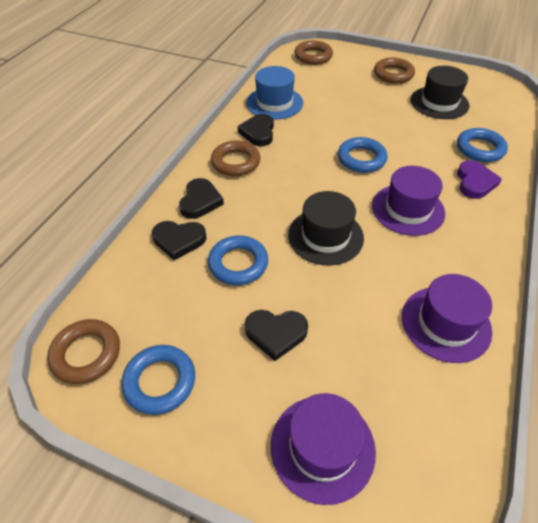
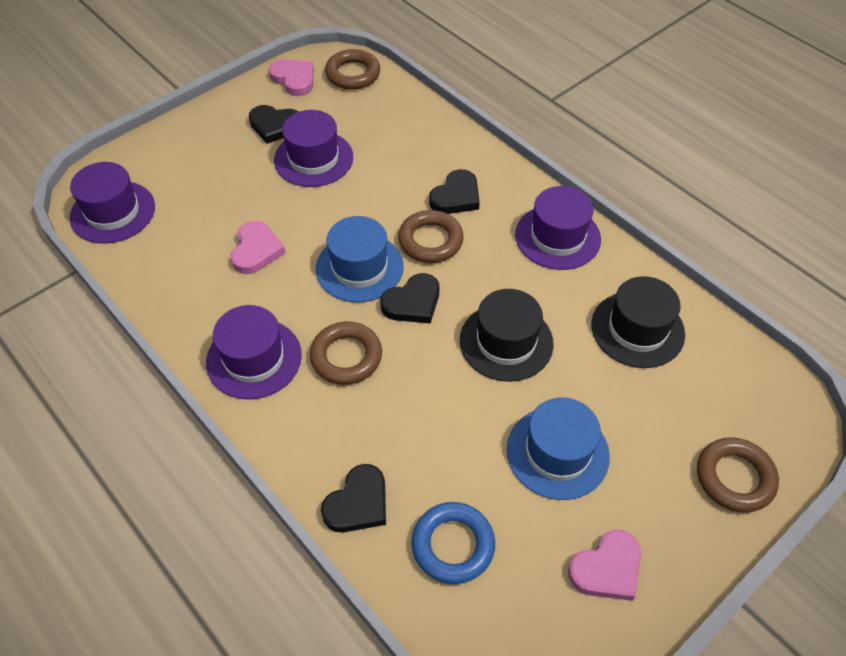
blue hat: [246,66,303,120] = 1 -> [316,216,404,303] [507,397,610,500] = 2
blue ring: [121,345,195,415] [208,236,268,285] [338,137,388,173] [457,128,508,162] = 4 -> [411,502,495,584] = 1
pink heart: none = 0 -> [231,221,285,274] [269,60,314,96] [568,530,641,601] = 3
purple hat: [271,393,376,505] [372,166,445,236] [402,274,492,363] = 3 -> [70,162,155,244] [206,305,302,399] [274,110,353,187] [515,186,601,270] = 4
purple heart: [457,160,502,199] = 1 -> none = 0

